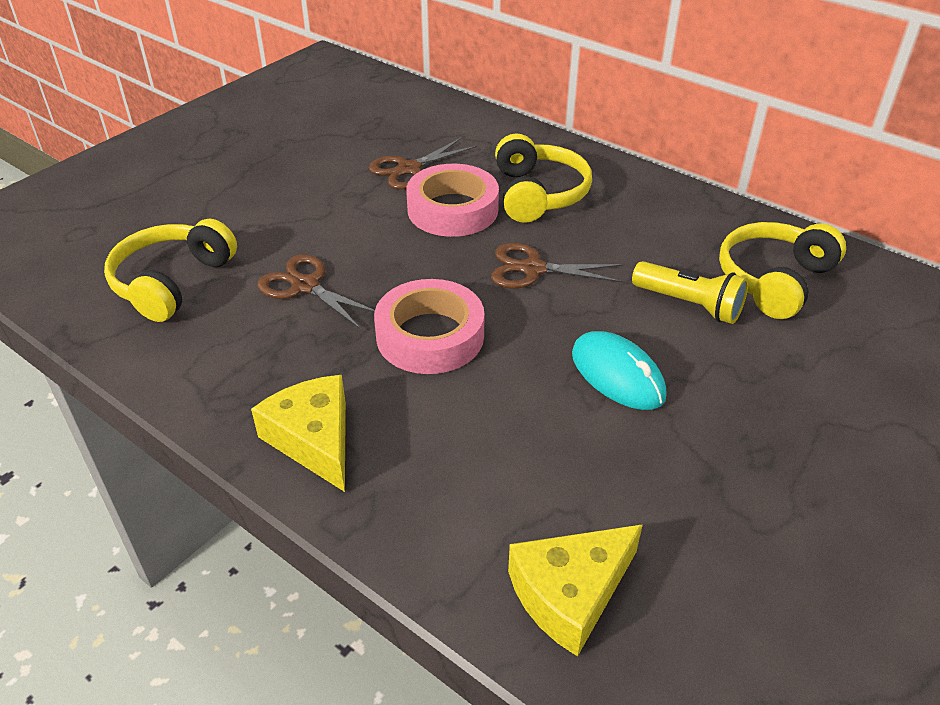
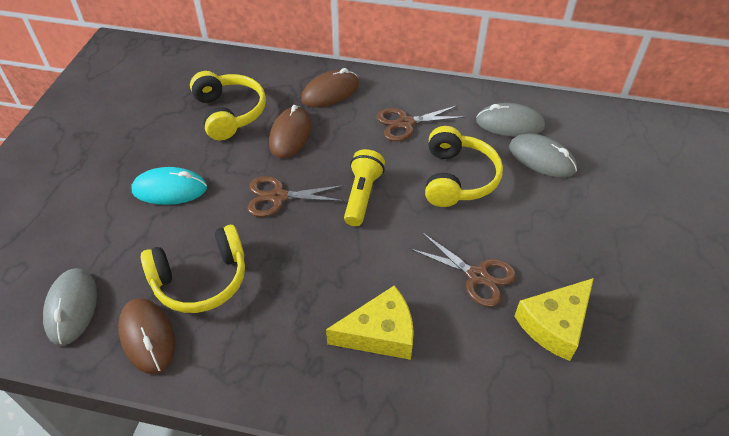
brown mouse: none = 0 -> [118,298,175,374] [269,105,311,158] [301,68,359,107] = 3
grey mouse: none = 0 -> [43,268,97,346] [476,103,545,137] [509,134,577,177] = 3
pink tape: [374,279,485,374] [406,164,499,237] = 2 -> none = 0

